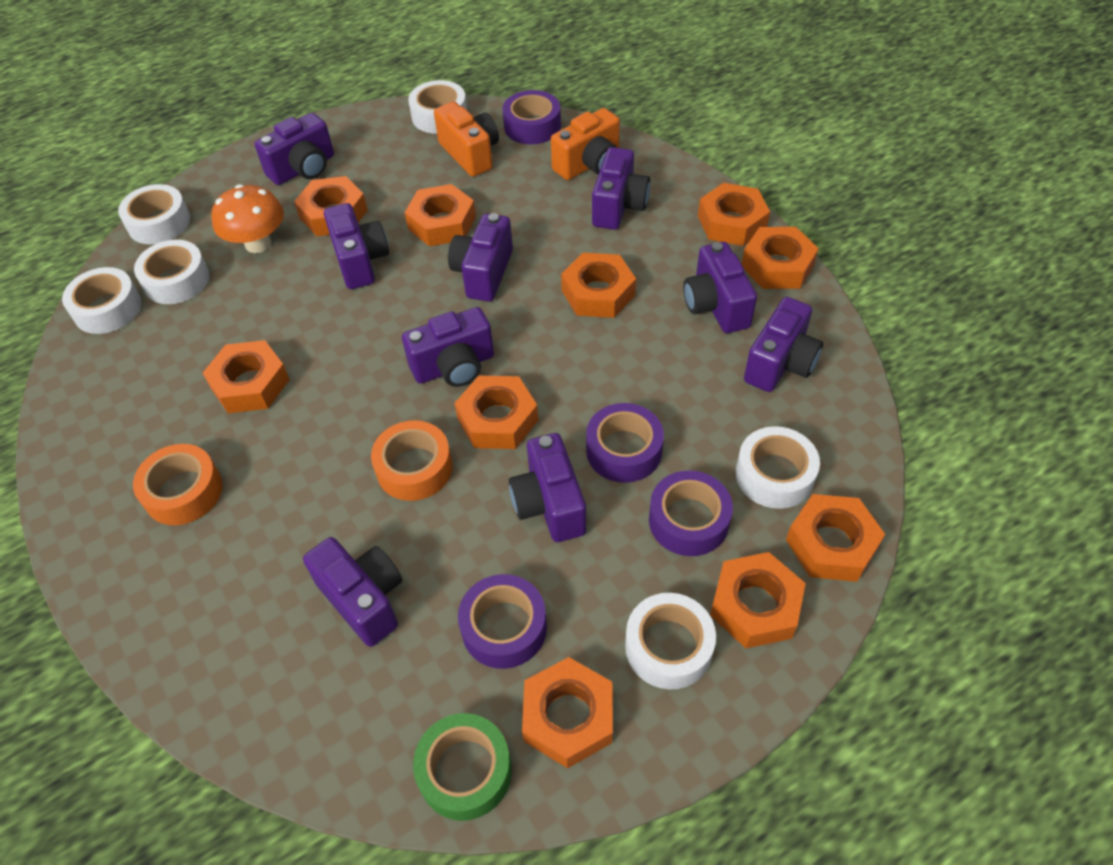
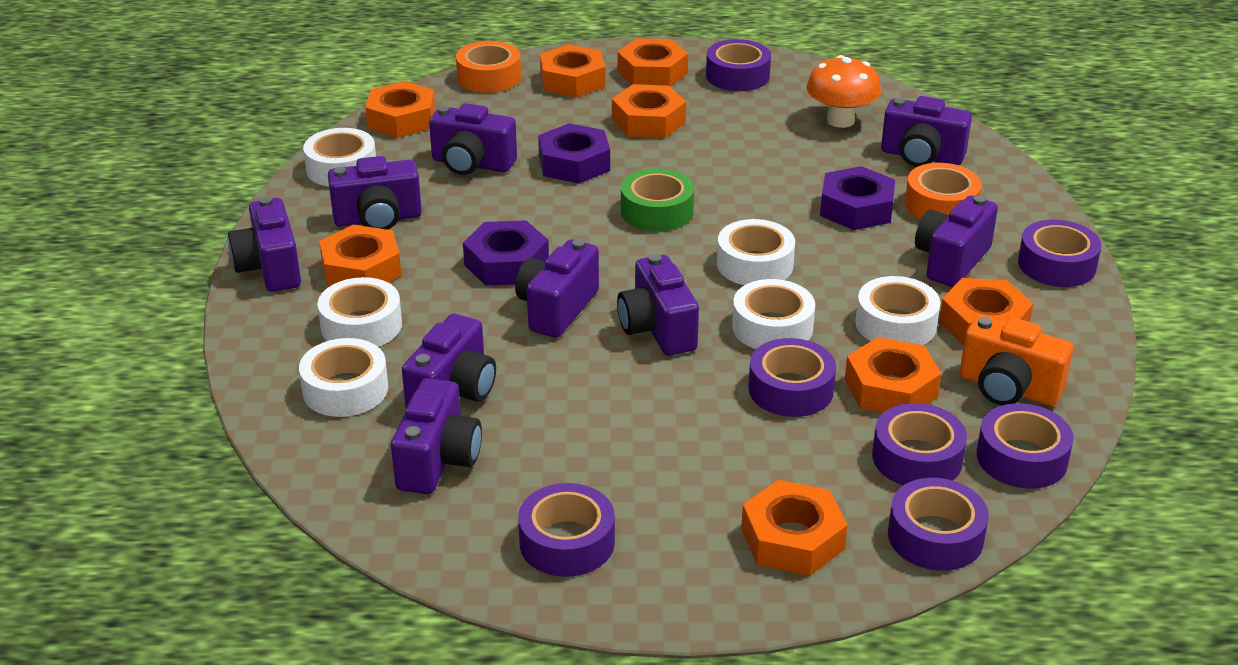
orange camera: [434,101,499,177] [551,108,620,180] = 2 -> [960,315,1073,406] = 1
orange nut: [203,340,290,413] [294,176,368,236] [405,184,476,246] [454,376,538,449] [522,657,613,768] [561,253,636,318] [698,183,770,246] [710,552,806,648] [742,227,819,289] [786,494,885,582] = 10 -> [319,225,402,287] [365,81,436,138] [540,44,605,98] [612,84,686,138] [617,38,688,87] [741,480,848,576] [845,337,941,413] [939,278,1034,345] = 8
purple nut: none = 0 -> [463,220,549,286] [538,123,610,184] [820,166,895,230] = 3
purple tape: [458,574,547,669] [503,90,561,144] [586,403,664,483] [649,470,733,556] = 4 -> [518,483,615,577] [706,39,771,91] [748,338,836,417] [872,403,967,485] [888,478,989,571] [977,403,1074,489] [1018,220,1101,287] = 7

